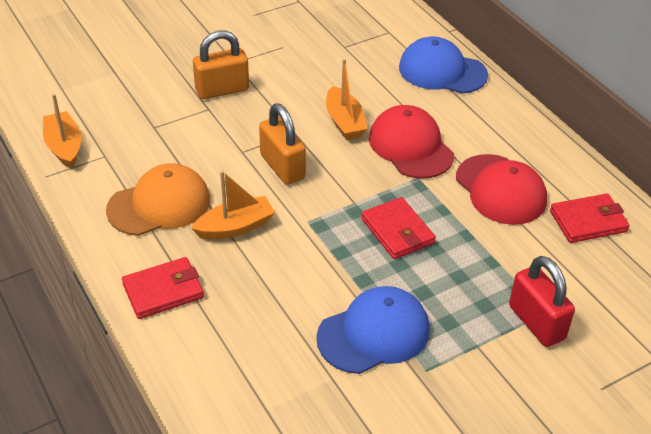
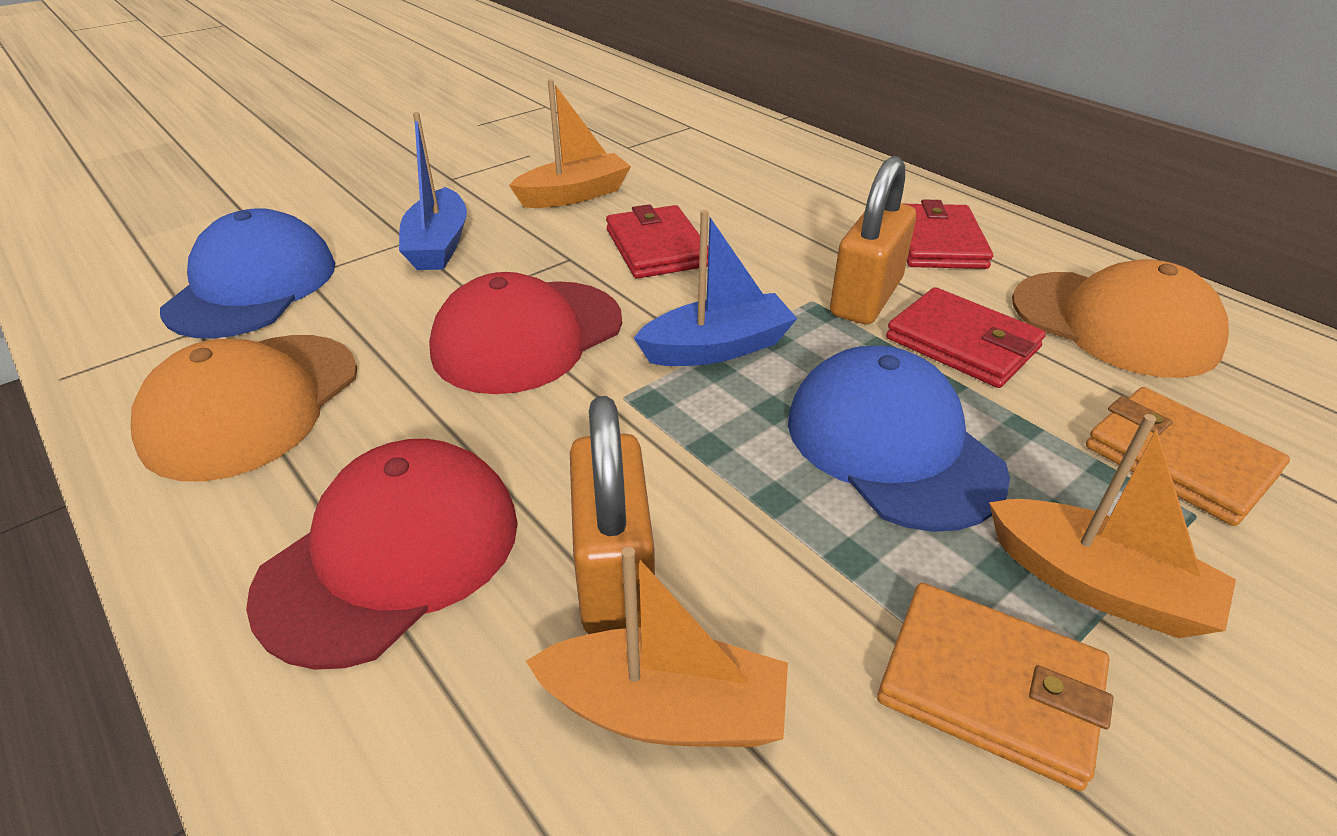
blue boat: none = 0 -> [399,112,467,270] [634,210,798,366] = 2
orange cap: [106,163,210,236] = 1 -> [131,335,357,481] [1012,259,1229,378] = 2
orange wallet: none = 0 -> [877,583,1113,791] [1086,387,1290,526] = 2
red padlock: [509,256,575,347] = 1 -> none = 0

